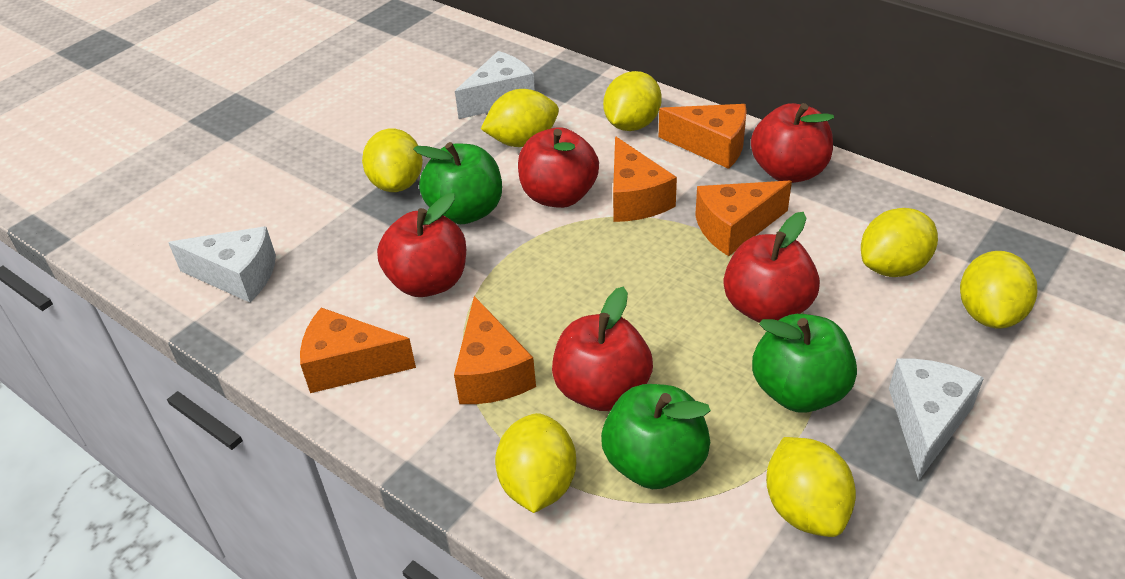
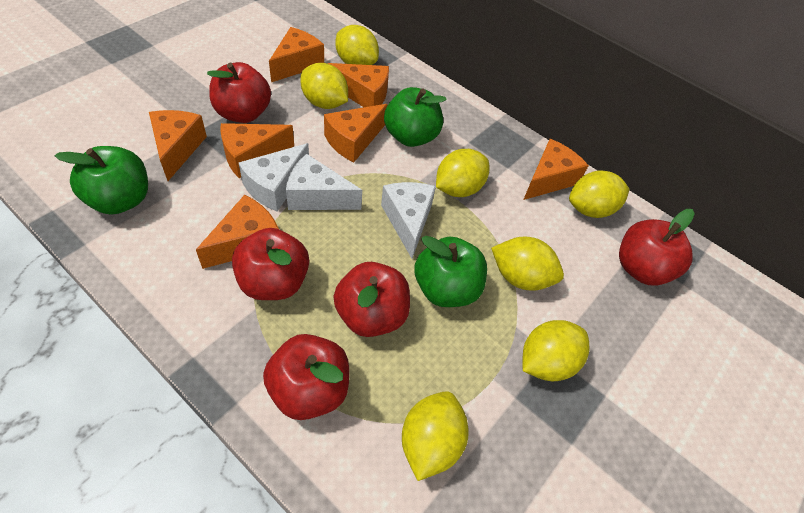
orange cheese: [300,308,416,393] [454,296,536,404] [613,136,677,222] [659,104,747,169] [695,181,792,256] = 5 -> [149,110,207,181] [196,195,279,269] [220,123,294,179] [269,27,324,82] [324,104,388,162] [327,63,389,107] [523,139,589,200] = 7

